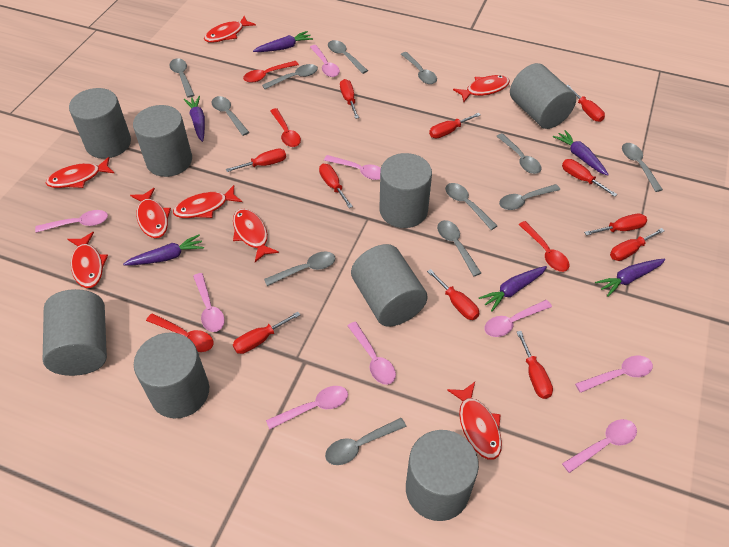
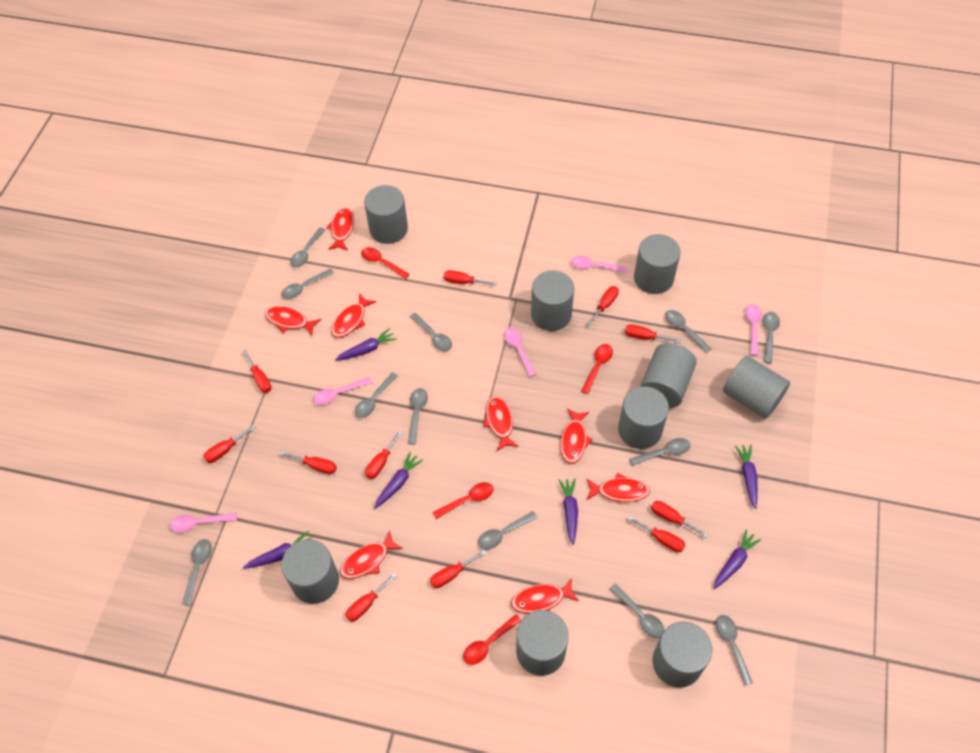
grey cylinder: [43,289,107,376] [69,88,131,159] [133,105,192,177] [134,332,209,419] [351,244,428,327] [380,153,432,228] [406,430,479,521] [510,63,576,129] = 8 -> [281,539,339,604] [364,185,408,244] [516,610,568,676] [531,271,574,331] [618,386,669,449] [634,234,681,294] [640,343,697,408] [652,621,712,688] [723,356,790,418] = 9
pink spoon: [35,210,108,233] [193,273,225,332] [266,386,348,429] [310,45,340,77] [324,155,381,180] [348,322,396,385] [484,300,552,337] [562,419,637,473] [575,356,653,393] = 9 -> [170,513,237,533] [313,377,372,405] [504,327,536,377] [571,256,627,273] [745,304,762,356] = 5

